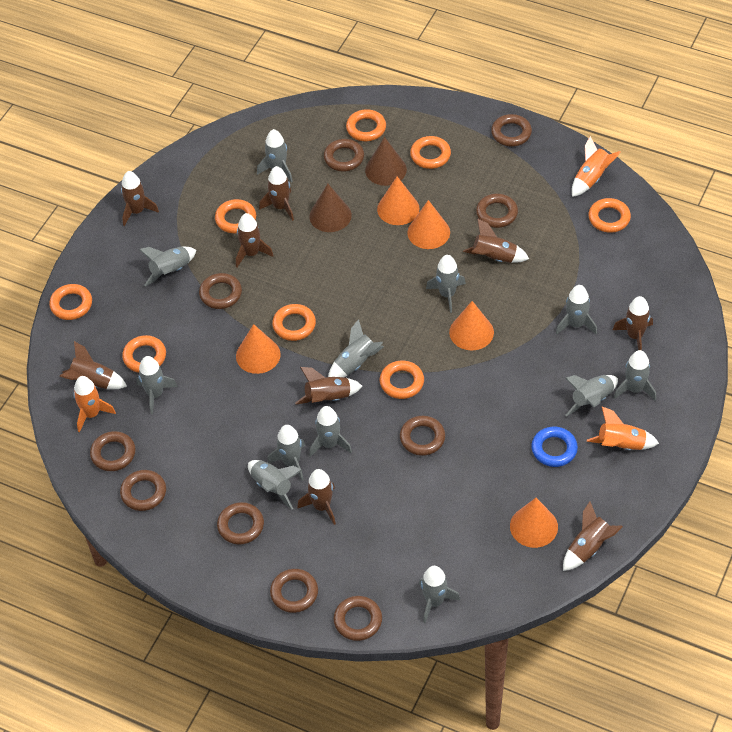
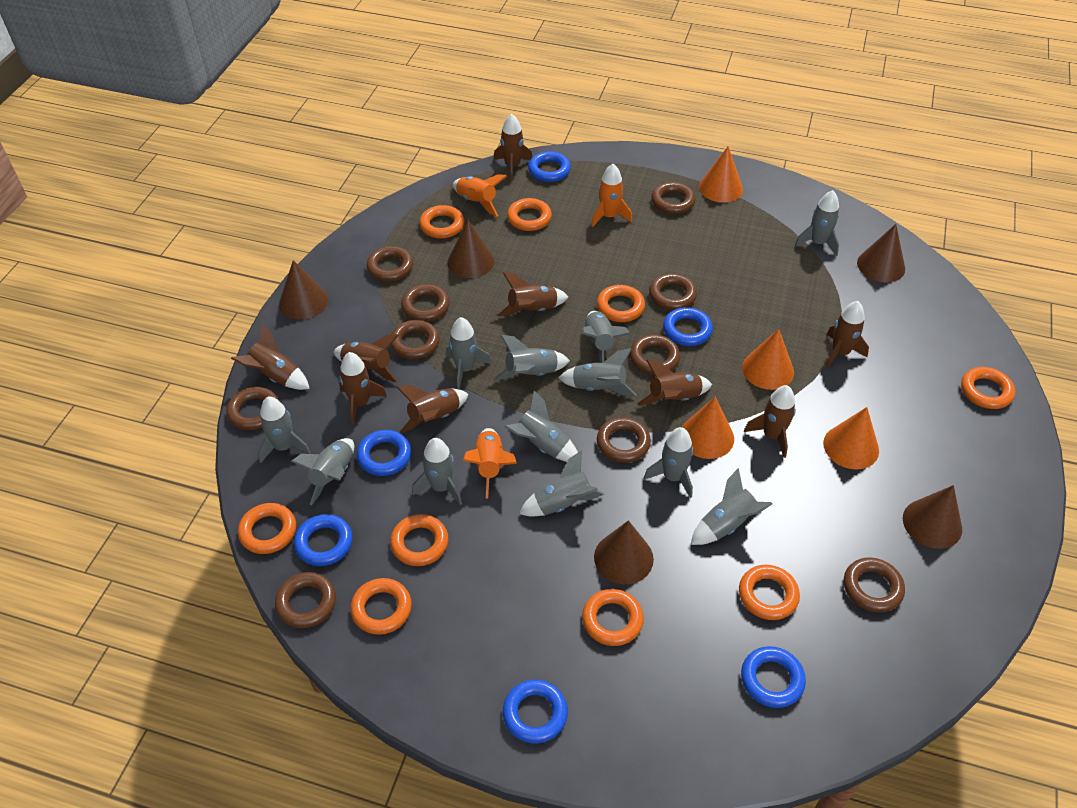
blue ring: [531,427,578,467] = 1 -> [294,514,353,566] [357,430,411,476] [503,680,568,743] [528,151,571,182] [663,307,713,346] [741,646,806,708] = 6
brown cone: [309,183,352,232] [365,137,407,186] = 2 -> [279,260,328,320] [447,220,494,278] [594,520,654,584] [857,224,905,282] [903,485,962,549] = 5
orange cone: [236,324,281,374] [377,177,419,225] [407,200,450,249] [449,301,494,350] [510,498,558,548] = 5 -> [682,397,734,459] [699,146,743,203] [742,329,794,390] [823,407,879,470] = 4
orange ring: [49,284,92,320] [122,335,166,373] [215,199,256,233] [272,304,316,341] [346,109,386,141] [380,361,424,399] [410,136,451,169] [588,198,631,233] = 8 -> [238,503,296,554] [351,578,412,635] [390,514,448,566] [419,205,464,239] [507,198,552,231] [582,589,644,646] [597,285,645,322] [739,565,800,620] [961,367,1015,409] = 9

